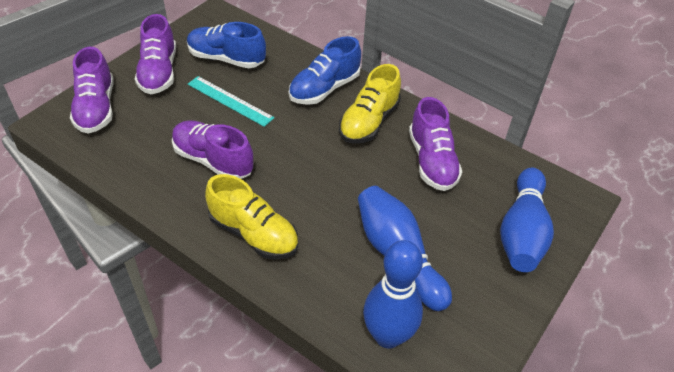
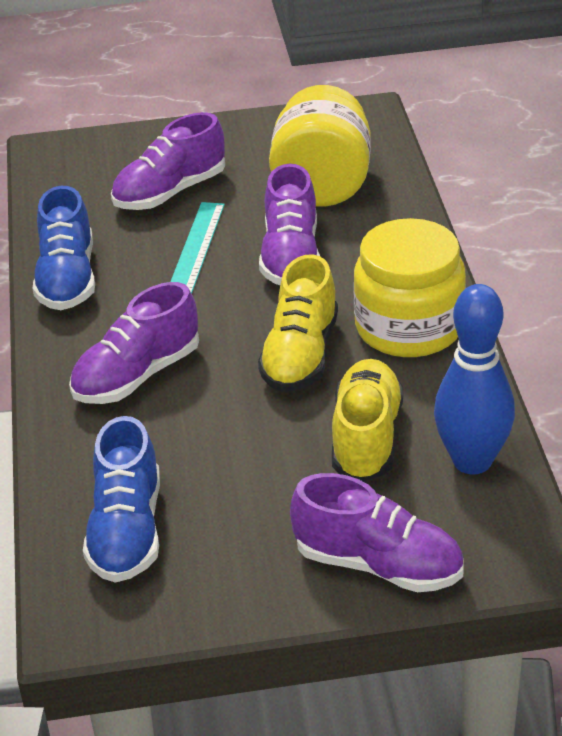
blue bowling pin: [358,186,452,311] [363,240,423,349] [500,168,554,272] = 3 -> [434,284,515,475] = 1
yellow jar: none = 0 -> [269,85,371,207] [353,218,466,357] = 2

